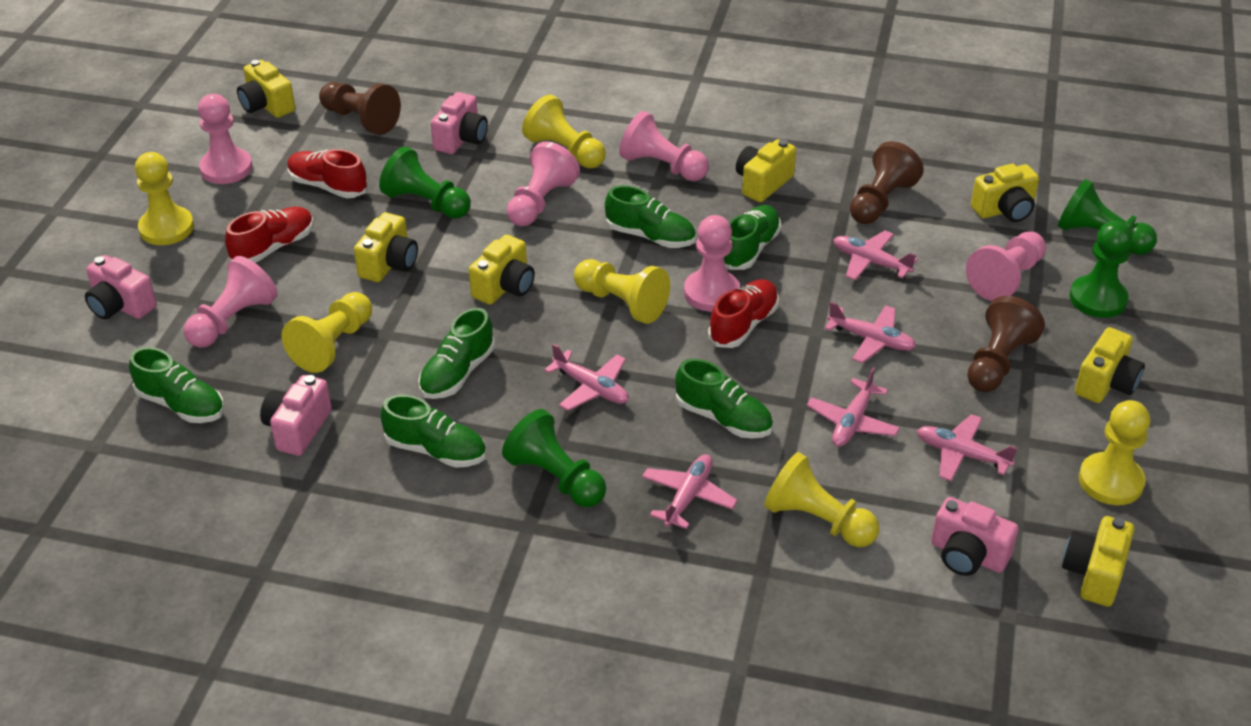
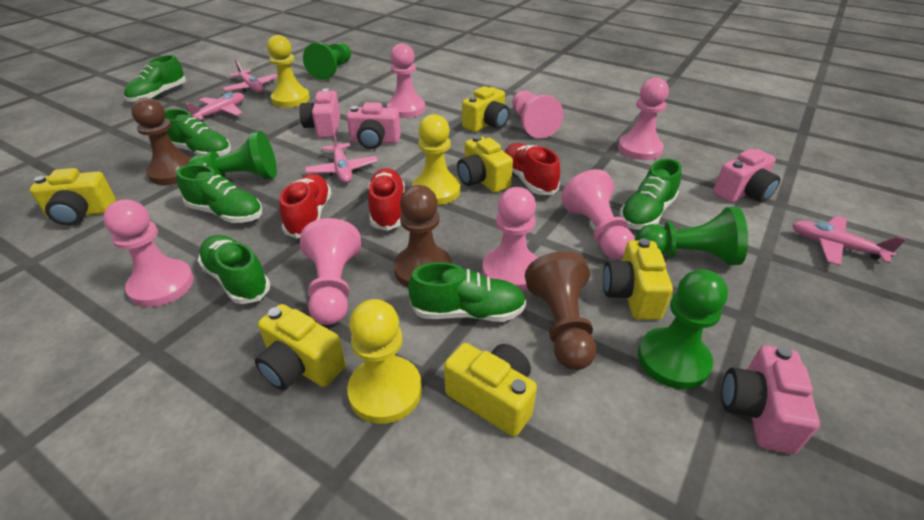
pink pawn: [184,256,278,348] [198,94,252,184] [507,141,580,226] [619,111,709,181] [684,215,740,312] [966,231,1046,301] = 6 -> [103,199,194,307] [300,218,361,325] [387,43,425,118] [482,187,537,291] [512,90,564,139] [561,169,635,260] [618,77,669,160] = 7
pink plane: [544,343,629,411] [642,454,738,529] [807,367,900,447] [825,302,916,363] [833,230,918,280] [917,414,1018,482] = 6 -> [185,93,244,121] [222,60,278,93] [305,131,378,183] [792,215,906,266] = 4
yellow camera: [237,60,295,118] [354,212,418,282] [469,234,535,305] [736,139,796,202] [971,164,1039,222] [1062,516,1135,607] [1075,327,1145,403] = 7 -> [30,168,116,226] [255,304,346,390] [444,343,537,437] [457,135,513,193] [462,86,509,132] [603,238,673,320] = 6
yellow pawn: [135,152,194,245] [281,292,372,373] [522,95,606,169] [574,259,670,324] [764,452,879,547] [1079,400,1150,505] = 6 -> [267,35,310,108] [347,299,422,424] [412,114,460,205] = 3

